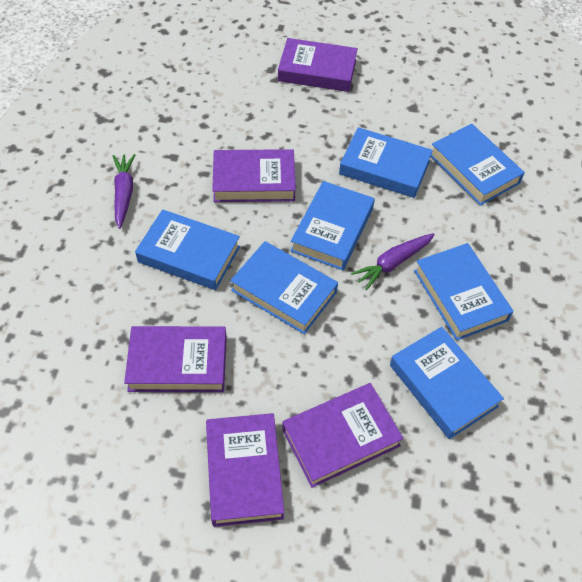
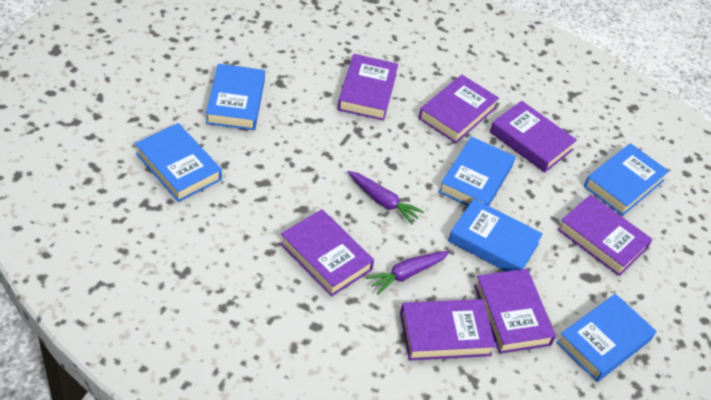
blue book: [135,209,240,290] [230,241,338,334] [290,181,375,270] [339,127,433,198] [390,327,504,439] [414,243,514,341] [431,124,525,206] = 7 -> [135,123,222,202] [206,64,265,130] [439,136,515,206] [448,199,543,271] [556,294,656,382] [584,143,669,216] = 6
purple book: [124,326,227,392] [206,413,284,527] [212,149,296,202] [278,38,358,92] [282,383,403,488] = 5 -> [280,209,374,297] [338,54,398,121] [400,299,496,361] [419,75,499,143] [474,269,556,354] [490,101,577,172] [557,194,653,276] = 7

